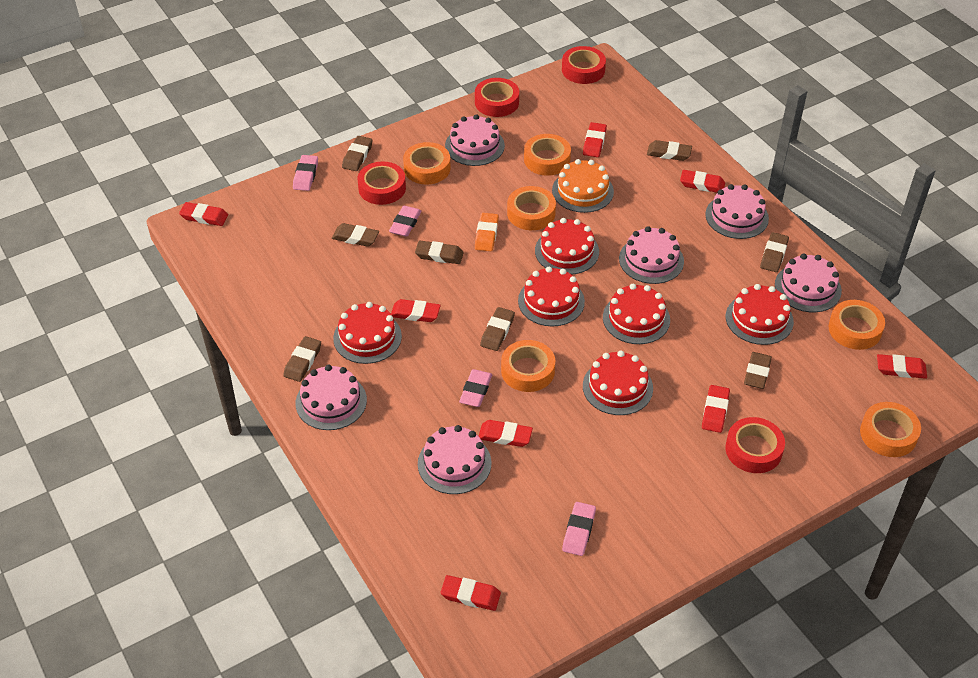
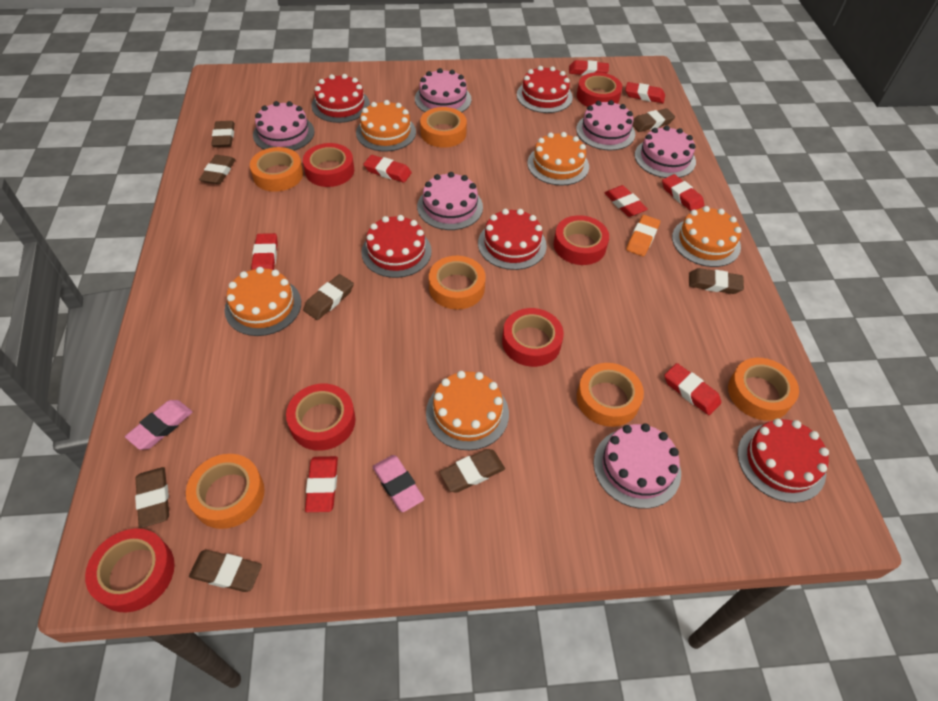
orange cake: [552,159,614,213] = 1 -> [225,267,301,336] [356,100,416,151] [426,371,509,450] [527,132,589,186] [672,206,742,267] = 5
pink eraser: [293,155,318,191] [389,206,421,237] [459,369,492,407] [562,502,596,556] = 4 -> [125,400,193,450] [373,455,424,512] = 2
red cake: [333,302,402,364] [518,267,585,326] [535,218,599,275] [583,351,653,415] [603,284,670,344] [726,284,794,345] = 6 -> [312,74,370,123] [361,215,432,278] [478,209,547,270] [517,66,573,113] [738,419,829,503] = 5
red tape: [357,162,406,205] [475,78,519,117] [562,46,606,84] [725,417,785,473] = 4 -> [85,528,175,612] [286,384,356,451] [303,143,354,187] [502,308,564,367] [554,215,609,265] [577,72,622,107] = 6

